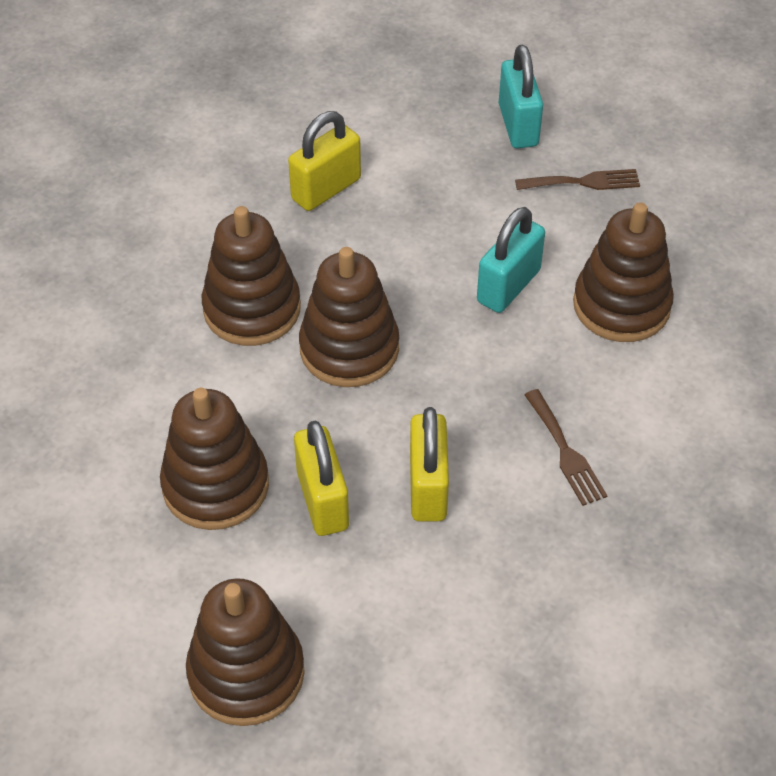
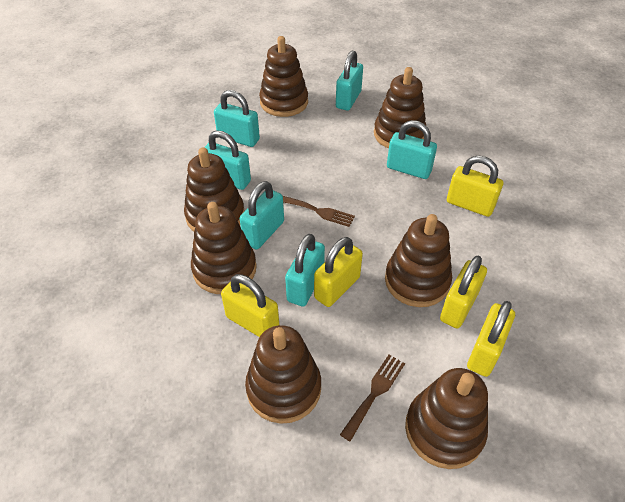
brown stacking toy: [160,388,269,530] [186,578,305,726] [202,206,301,346] [299,247,399,387] [573,203,674,342] = 5 -> [184,147,244,232] [191,202,257,294] [245,325,321,424] [259,36,308,117] [374,67,426,148] [385,214,452,307] [405,368,488,469] = 7
turquoise padlock: [477,207,545,313] [499,45,543,148] = 2 -> [204,130,251,190] [214,90,260,147] [240,181,284,250] [285,234,325,307] [336,51,363,111] [387,120,437,179] = 6
yellow padlock: [288,111,361,211] [294,421,349,536] [410,407,449,522] = 3 -> [221,274,279,337] [314,237,363,307] [440,256,487,329] [447,156,503,217] [467,301,515,377] = 5

